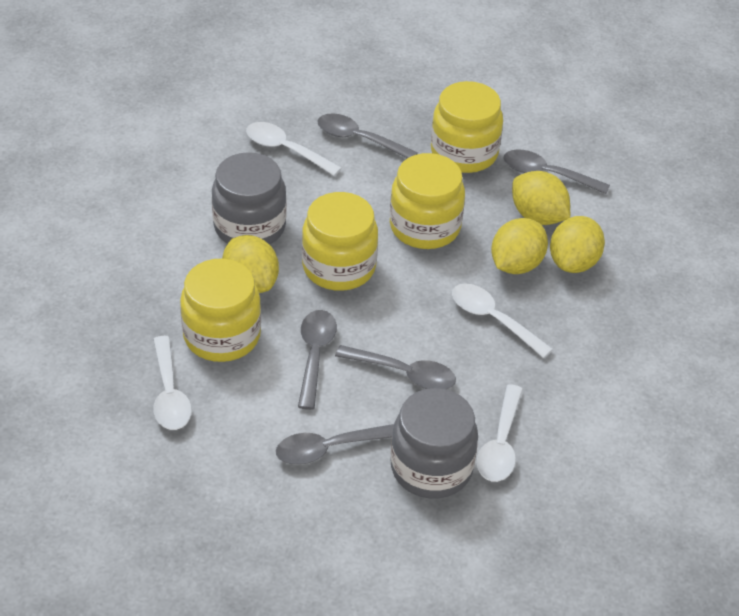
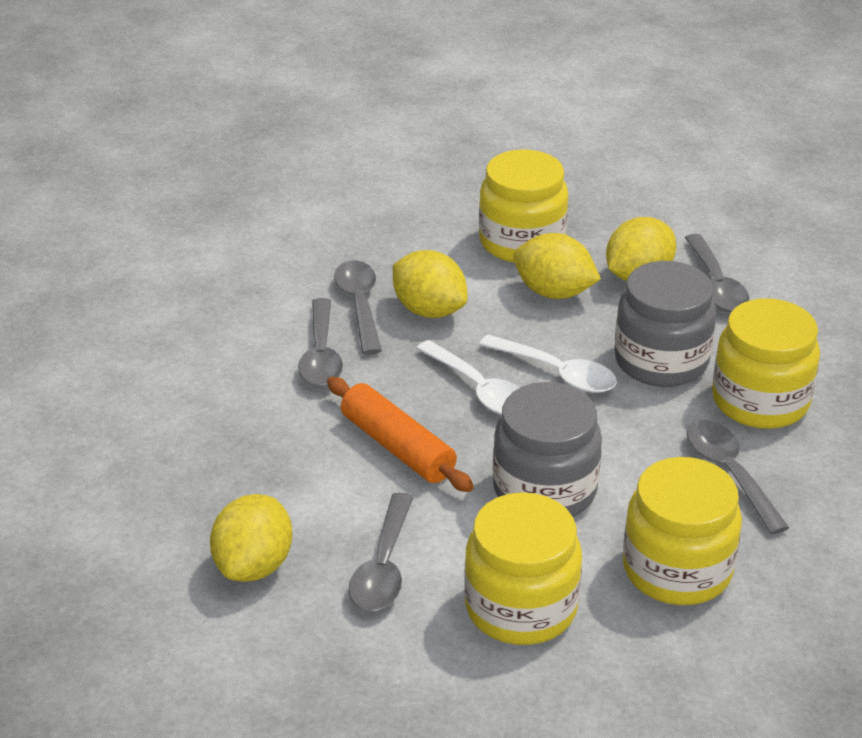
orange rolling pin: none = 0 -> [327,377,474,492] = 1
white spoon: [153,336,192,430] [246,122,342,176] [452,283,553,358] [477,384,523,482] = 4 -> [416,340,520,415] [479,334,617,393] = 2

